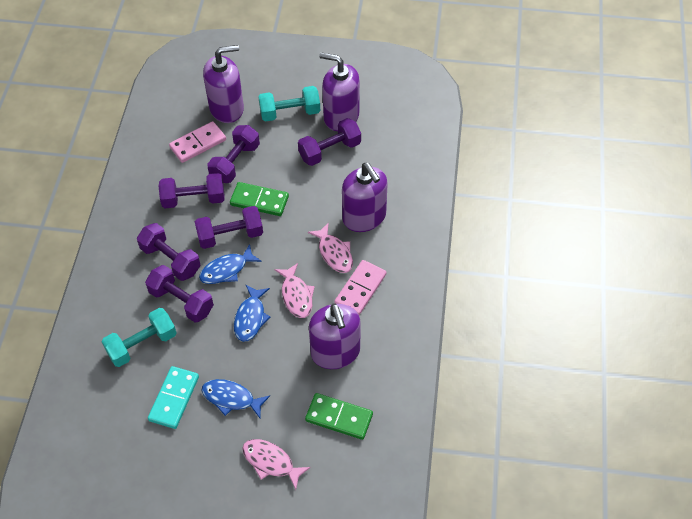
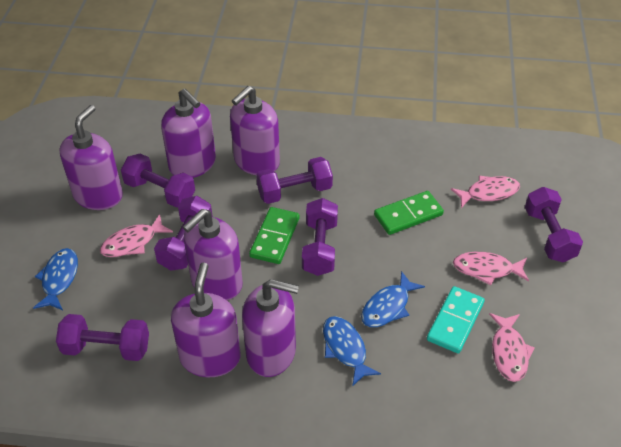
pink domino: [169,121,226,163] [334,260,386,315] = 2 -> none = 0
pink fish: [242,439,311,490] [275,263,315,318] [308,222,353,273] = 3 -> [100,214,173,257] [451,176,520,208] [453,252,529,285] [489,313,535,382] = 4
purple soap dispenser: [203,45,244,123] [309,303,361,369] [319,52,360,131] [342,163,388,232] = 4 -> [59,105,123,210] [161,89,216,178] [171,262,241,377] [183,209,243,301] [230,86,280,175] [242,279,299,377] = 6
turquoise dumbbell: [102,308,177,367] [258,86,320,122] = 2 -> none = 0

